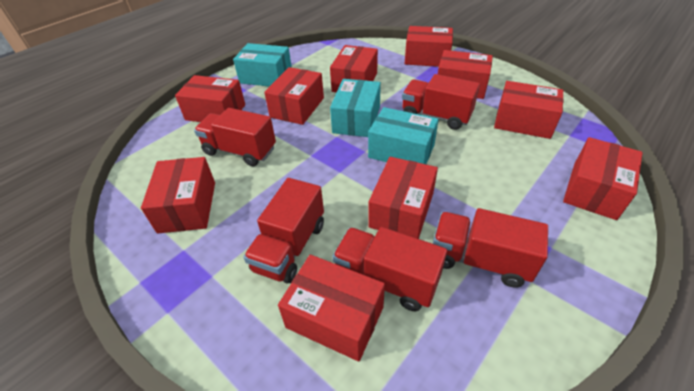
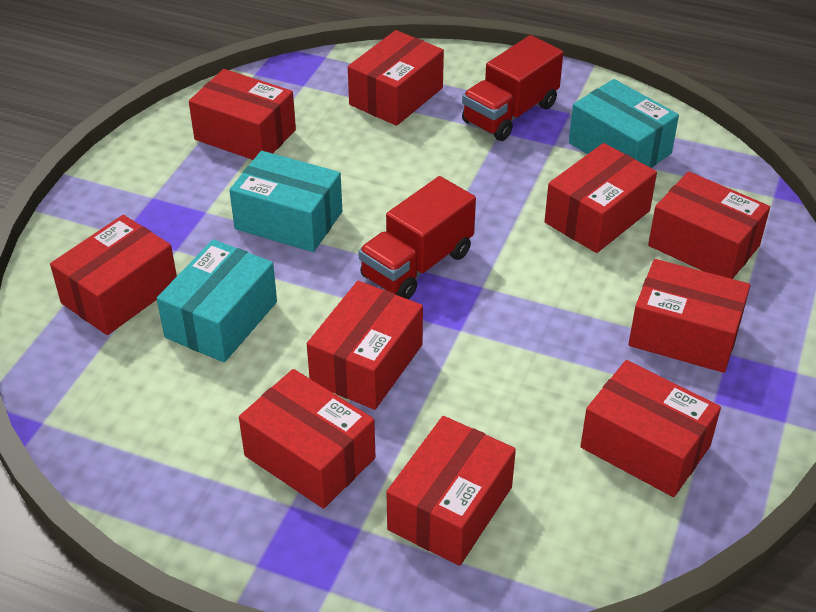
red truck: [194,108,276,167] [243,178,324,283] [332,227,447,311] [402,74,480,130] [433,208,548,288] = 5 -> [358,176,476,299] [462,35,563,141] = 2

